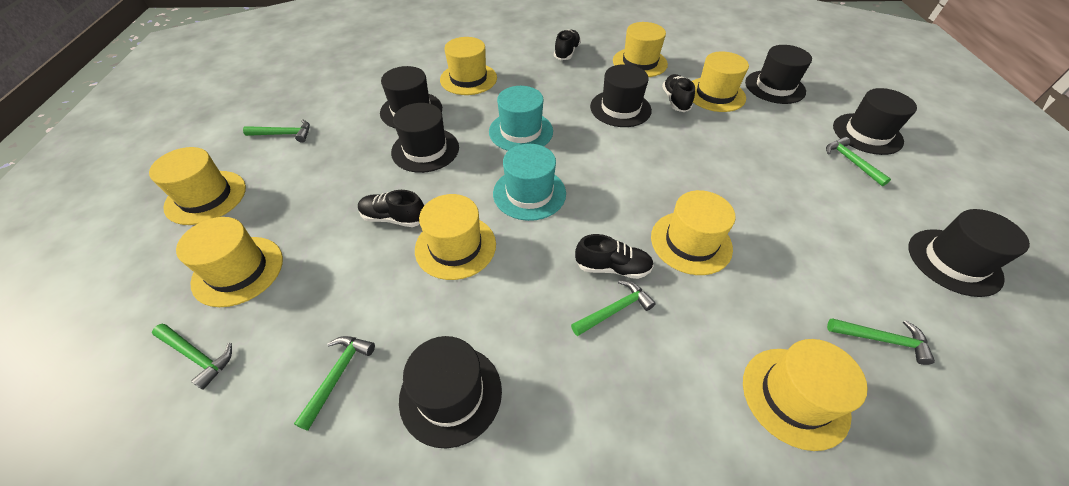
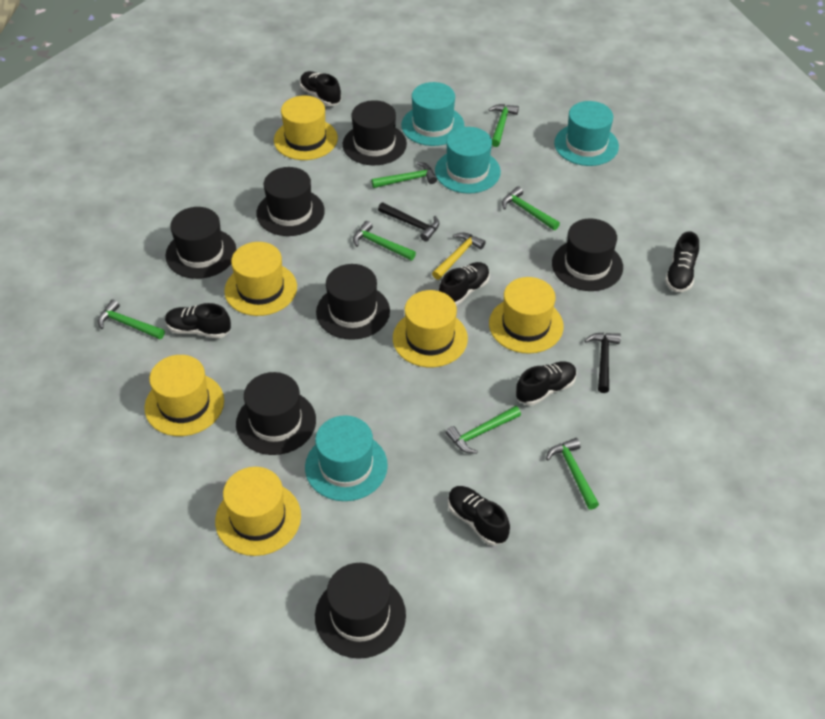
black hammer: none = 0 -> [378,202,439,241] [584,333,621,393] = 2
black shoe: [358,190,424,227] [554,30,581,60] [575,234,654,279] [662,74,695,112] = 4 -> [165,303,231,339] [300,71,341,106] [439,262,490,306] [448,486,510,546] [516,361,577,405] [665,231,699,292] = 6
green hammer: [152,324,232,390] [243,119,310,142] [294,336,375,431] [571,280,656,336] [826,137,891,186] [827,318,935,365] = 6 -> [98,300,165,339] [353,221,416,260] [371,162,437,188] [446,406,521,454] [488,104,519,147] [502,186,560,230] [546,438,599,510] = 7
turquoise hat: [489,86,553,151] [493,144,566,221] = 2 -> [305,415,388,501] [401,82,465,146] [435,127,501,194] [554,101,619,166] = 4
yellow hammer: none = 0 -> [432,232,486,280] = 1
yellow hat: [149,147,246,225] [176,217,283,307] [415,194,496,280] [440,37,497,95] [613,22,668,77] [651,190,736,275] [692,52,749,112] [743,339,868,451] = 8 -> [144,355,224,436] [215,467,301,556] [224,242,297,316] [274,96,338,160] [393,290,468,367] [489,277,564,354] = 6

